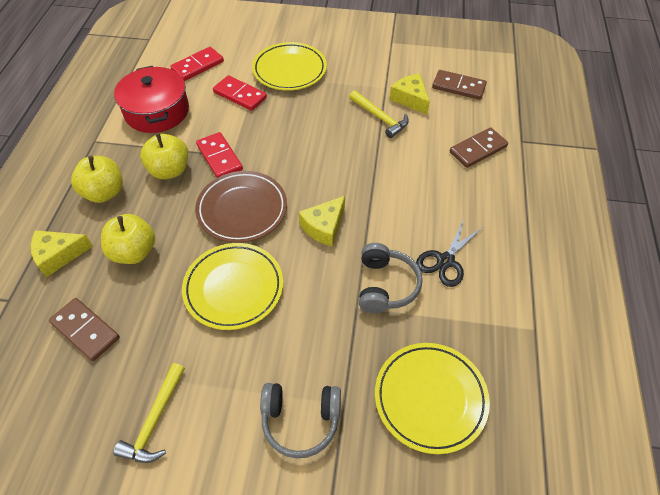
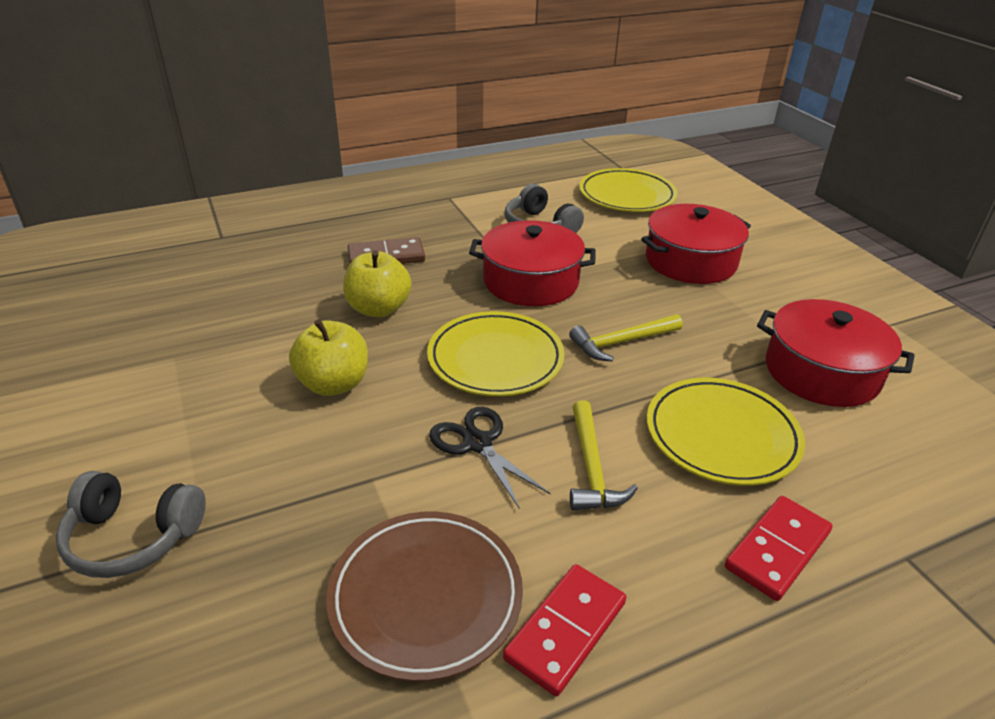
brown domino: [49,298,120,361] [432,70,487,100] [450,128,508,168] = 3 -> [348,237,425,264] = 1
red domino: [170,47,224,81] [196,132,243,178] [213,75,267,111] = 3 -> [503,564,626,696] [725,496,833,601] = 2
red pot: [114,66,189,133] = 1 -> [469,220,596,306] [641,204,751,284] [757,299,915,407] = 3
yellow apple: [71,156,123,203] [101,214,155,264] [140,133,188,179] = 3 -> [289,319,368,396] [343,250,411,317] = 2
yellow cheese: [31,230,93,277] [299,196,345,247] [389,74,430,115] = 3 -> none = 0

